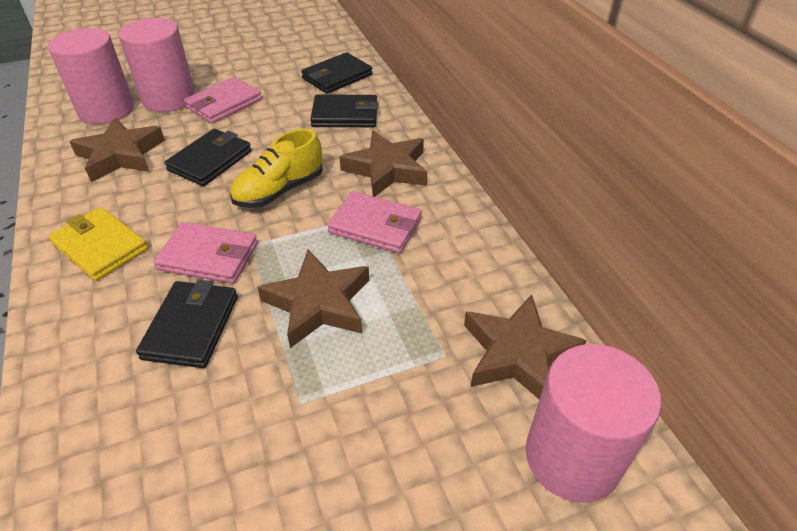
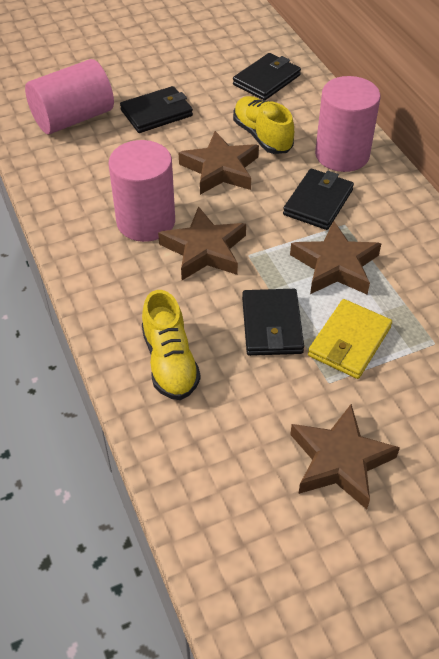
pink wallet: [154,222,258,284] [184,77,262,124] [327,191,422,253] = 3 -> none = 0
yellow shoe: [230,129,323,208] = 1 -> [142,290,201,400] [233,96,294,154] = 2

